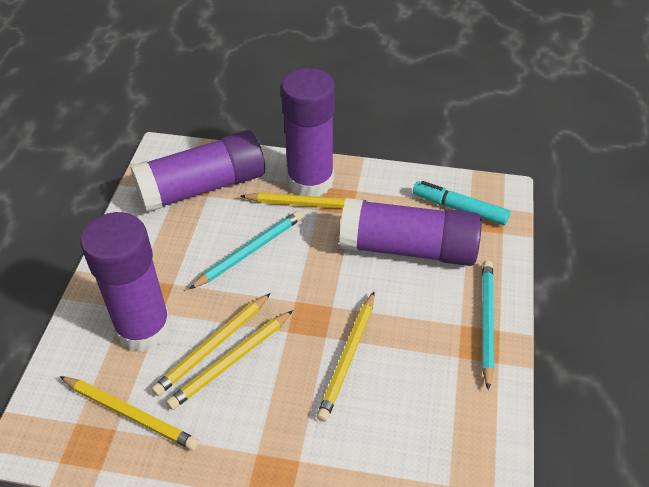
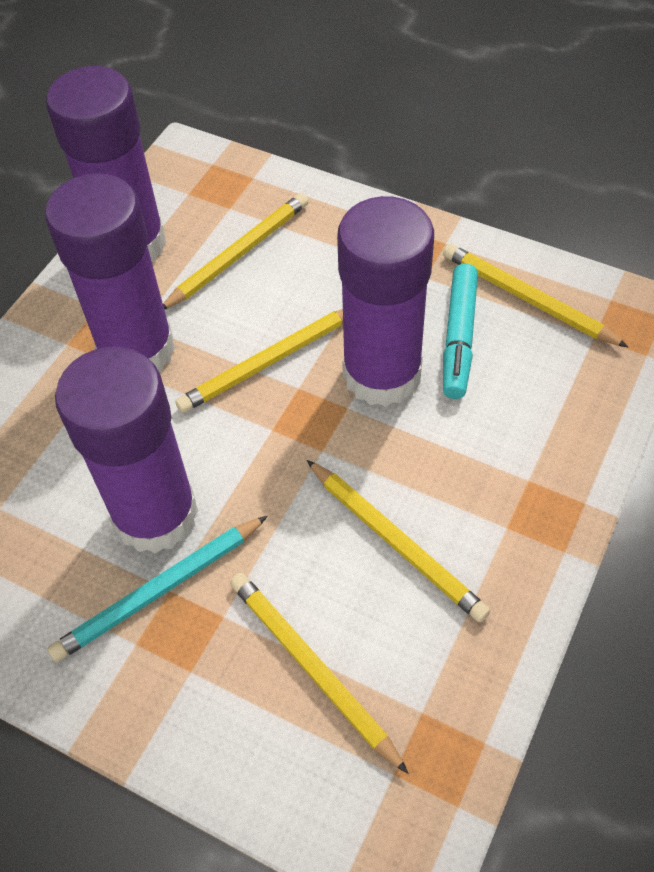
turquoise pencil: [189,211,303,289] [482,261,494,390] = 2 -> [47,516,268,662] = 1

